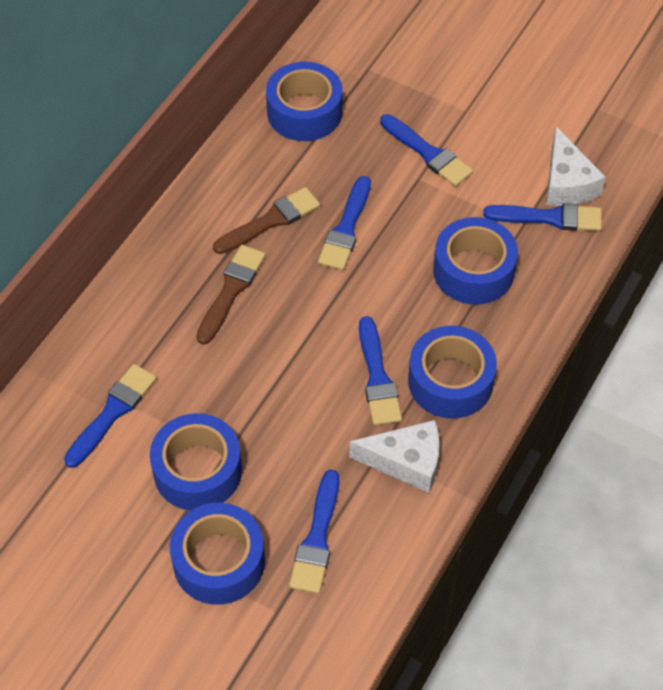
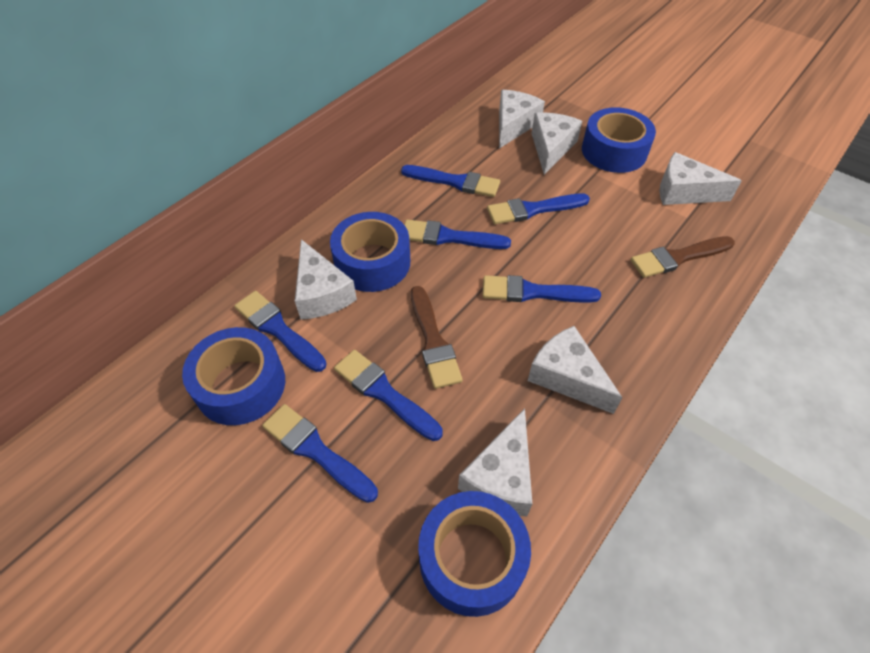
blue brush: [64,364,157,468] [289,470,339,594] [318,176,371,270] [359,316,402,425] [380,114,473,187] [483,203,602,231] = 6 -> [234,291,327,372] [262,404,378,503] [334,350,443,441] [401,165,500,197] [404,220,511,249] [483,275,601,303] [487,193,590,224] = 7
blue tape: [150,413,242,510] [170,503,265,605] [266,62,343,141] [408,326,497,418] [433,217,518,305] = 5 -> [182,327,285,425] [330,212,410,292] [418,491,531,617] [582,107,656,173] = 4
white cheese: [349,420,439,493] [546,127,606,206] = 2 -> [295,239,357,320] [458,408,532,516] [499,90,545,149] [528,326,623,414] [531,112,582,174] [660,152,742,205] = 6

